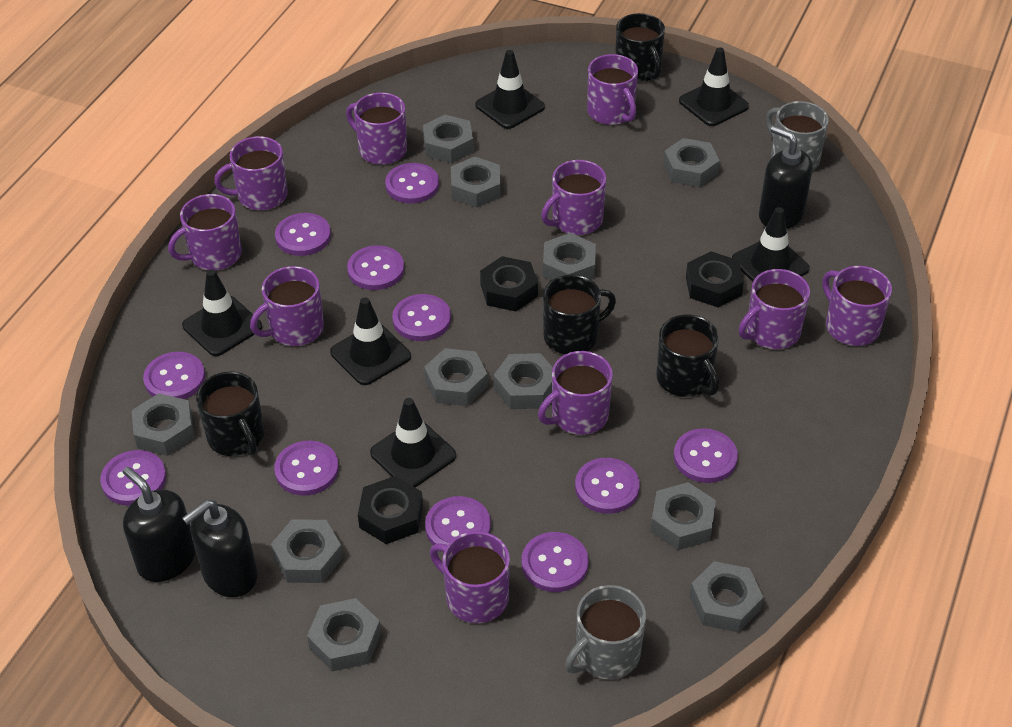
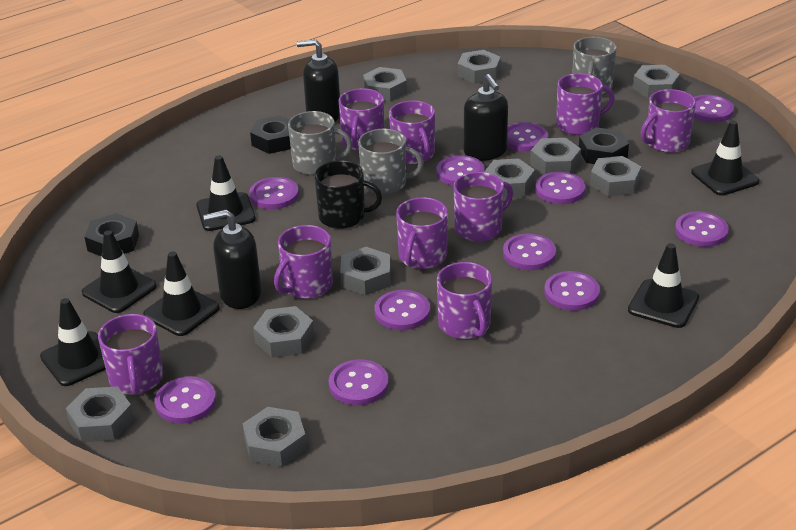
black mug: [196,372,264,456] [543,275,616,354] [615,13,665,82] [656,315,719,397] = 4 -> [314,161,382,229] = 1
grey mug: [565,585,646,679] [766,101,829,171] = 2 -> [288,111,353,175] [358,129,424,194] [572,37,617,94] = 3
grey nut: [131,393,195,456] [271,519,343,583] [307,598,381,671] [423,115,474,163] [424,348,488,406] [451,157,501,208] [494,353,553,409] [543,233,596,281] [650,482,716,550] [663,138,720,187] [690,561,763,632] = 11 -> [66,386,134,442] [243,407,307,467] [253,306,314,358] [340,247,391,296] [363,67,407,102] [458,50,501,84] [484,158,535,198] [530,138,581,175] [590,156,641,197] [633,65,680,98] = 10
purple mug: [168,194,242,270] [214,136,288,210] [250,266,324,346] [346,92,407,165] [430,531,510,623] [538,351,613,435] [541,160,606,235] [587,54,638,125] [739,269,810,349] [822,266,892,346] = 10 -> [98,314,163,395] [274,225,333,299] [339,88,384,151] [389,100,435,164] [396,197,448,269] [437,262,492,339] [454,172,513,242] [556,73,615,135] [641,89,696,153] = 9

